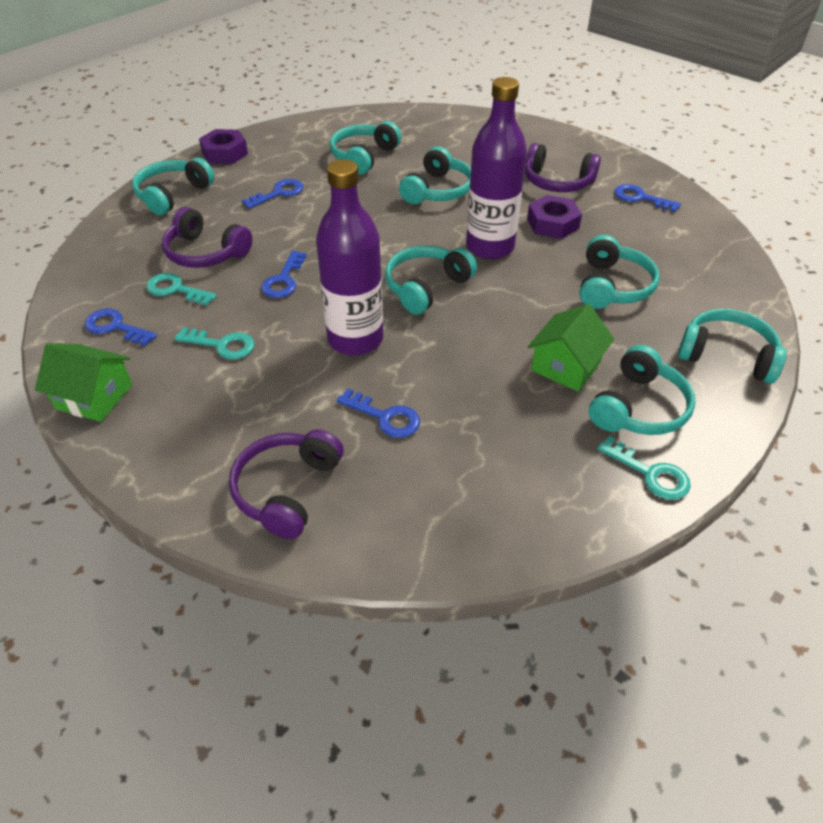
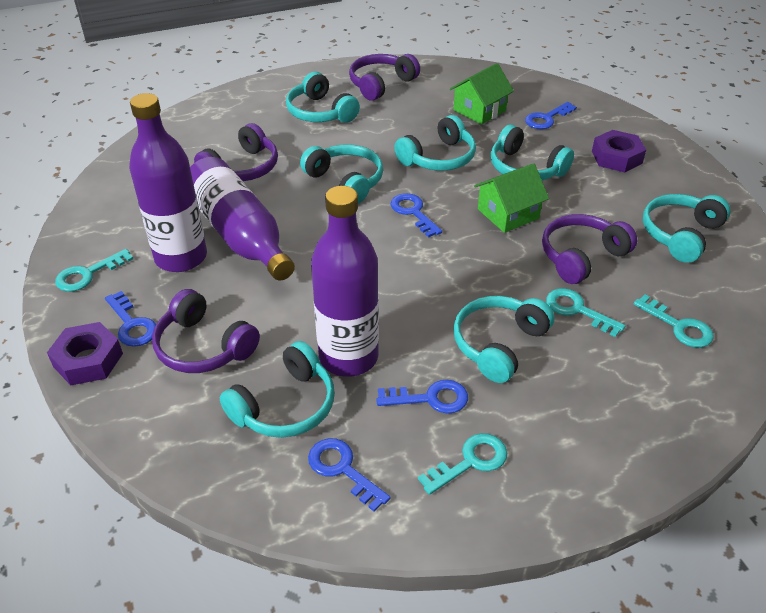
purple bottle: [316,159,383,356] [466,77,527,259] = 2 -> [129,93,207,272] [190,157,295,280] [311,186,379,377] = 3
purple headphones: [162,207,253,268] [229,429,344,539] [525,143,601,192] = 3 -> [152,289,260,373] [194,123,278,181] [349,54,420,101] [542,214,637,284] = 4
turquoise key: [146,273,217,306] [174,327,255,360] [597,436,691,500] = 3 -> [55,249,133,292] [418,433,507,495] [546,288,625,337] [634,295,714,348] = 4

